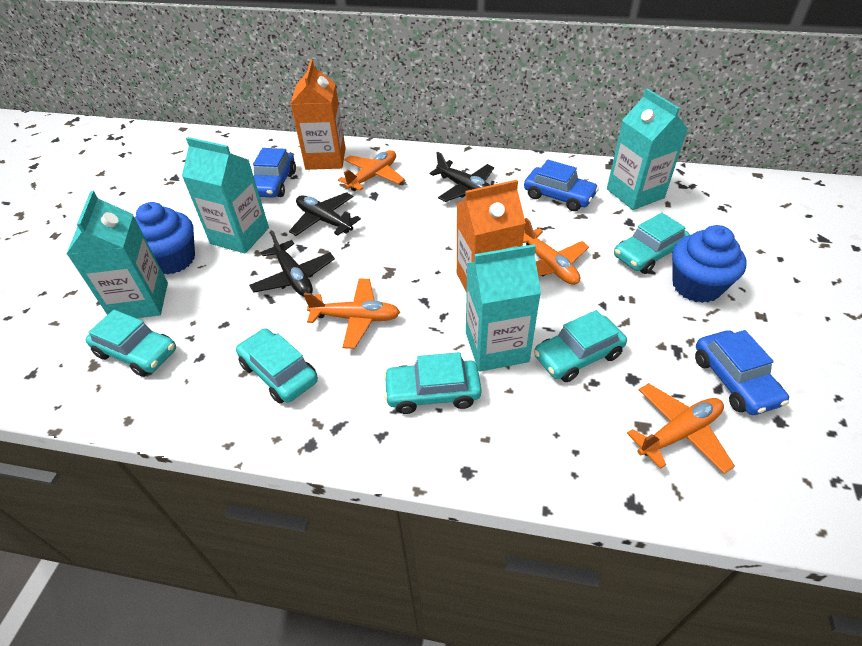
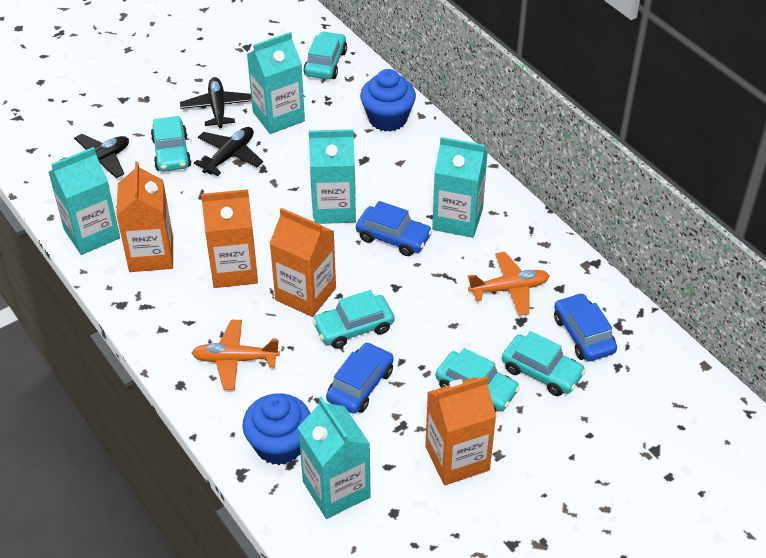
orange carton: [290,60,346,170] [457,180,526,293] = 2 -> [116,161,173,272] [201,189,258,288] [269,208,336,317] [425,376,496,485] = 4
orange plane: [304,278,400,349] [338,150,405,191] [523,218,589,285] [627,383,735,474] = 4 -> [191,320,280,390] [468,252,550,316] = 2
turquoise carton: [67,191,168,318] [182,137,269,254] [466,244,541,372] [607,88,688,210] = 4 -> [49,147,120,255] [247,32,305,134] [298,397,371,519] [309,129,356,224] [432,137,488,238] = 5

